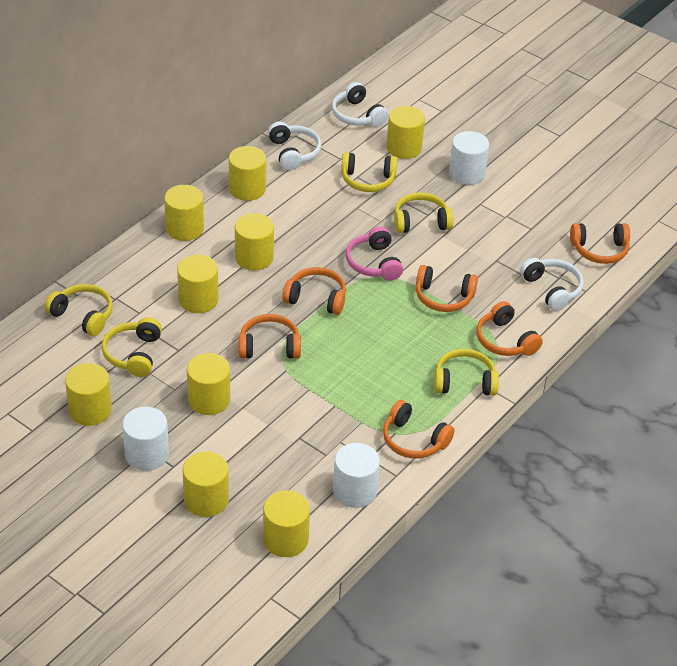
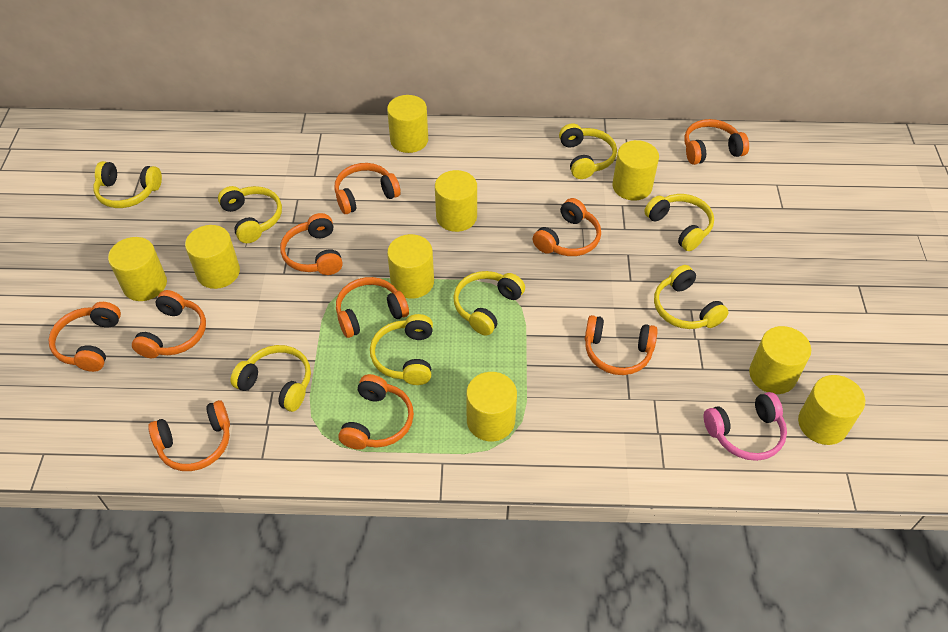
orange headphones: [239,314,301,359] [282,267,346,315] [383,400,455,459] [416,265,478,312] [476,301,543,356] [570,223,630,264] = 6 -> [48,302,121,372] [132,290,206,358] [148,400,230,471] [280,213,343,275] [334,163,401,214] [336,277,409,338] [339,374,414,450] [532,198,601,256] [585,315,658,375] [684,119,749,165] = 10
white cylinder: [122,407,169,471] [333,443,380,508] [449,131,489,185] = 3 -> none = 0
white headphones: [268,122,321,170] [332,82,388,127] [520,258,583,311] = 3 -> none = 0
yellow headphones: [45,284,113,336] [102,317,162,377] [341,152,397,192] [394,192,454,233] [434,349,499,396] = 5 -> [93,161,162,208] [218,186,282,243] [231,345,311,412] [370,314,433,385] [453,271,525,336] [559,124,617,179] [644,194,714,251] [654,265,729,329] = 8

